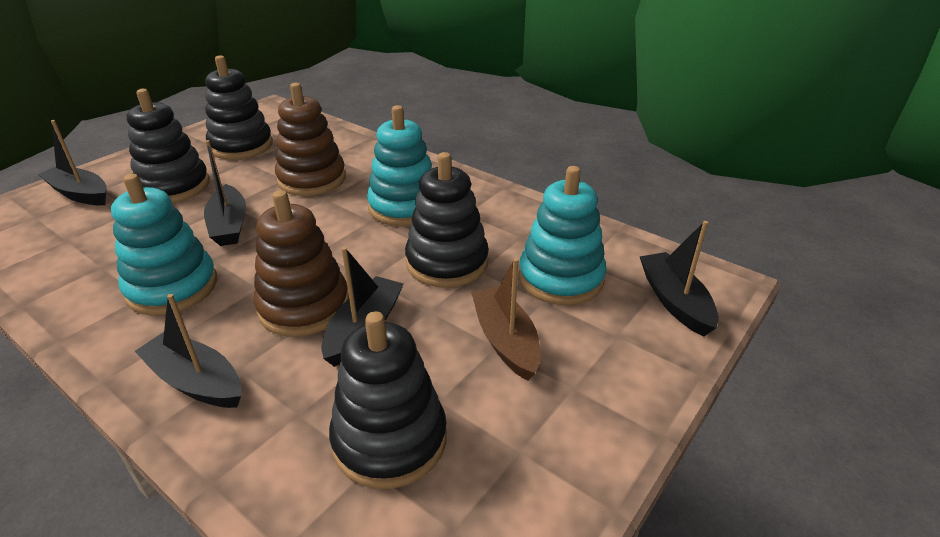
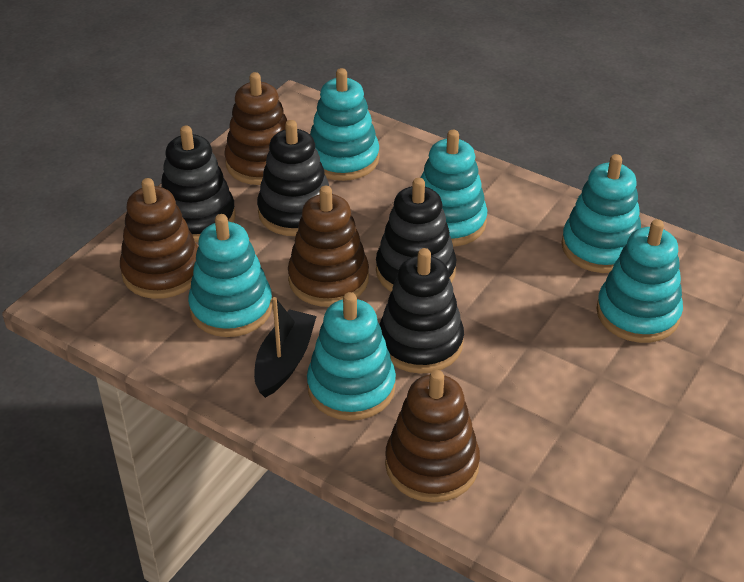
black boat: [38,120,107,205] [134,294,241,408] [204,140,246,246] [321,247,404,367] [640,221,719,337] = 5 -> [254,297,317,398] = 1
brown boat: [471,258,541,381] = 1 -> none = 0
brown stacking toy: [254,190,349,337] [275,83,346,196] = 2 -> [120,178,198,299] [225,72,287,185] [288,186,369,307] [385,370,480,502] = 4
turquoise stacking toy: [111,174,217,316] [367,105,432,226] [519,166,607,305] = 3 -> [188,214,273,337] [307,292,396,421] [310,68,379,181] [421,130,487,247] [561,154,641,273] [596,219,683,343] = 6

